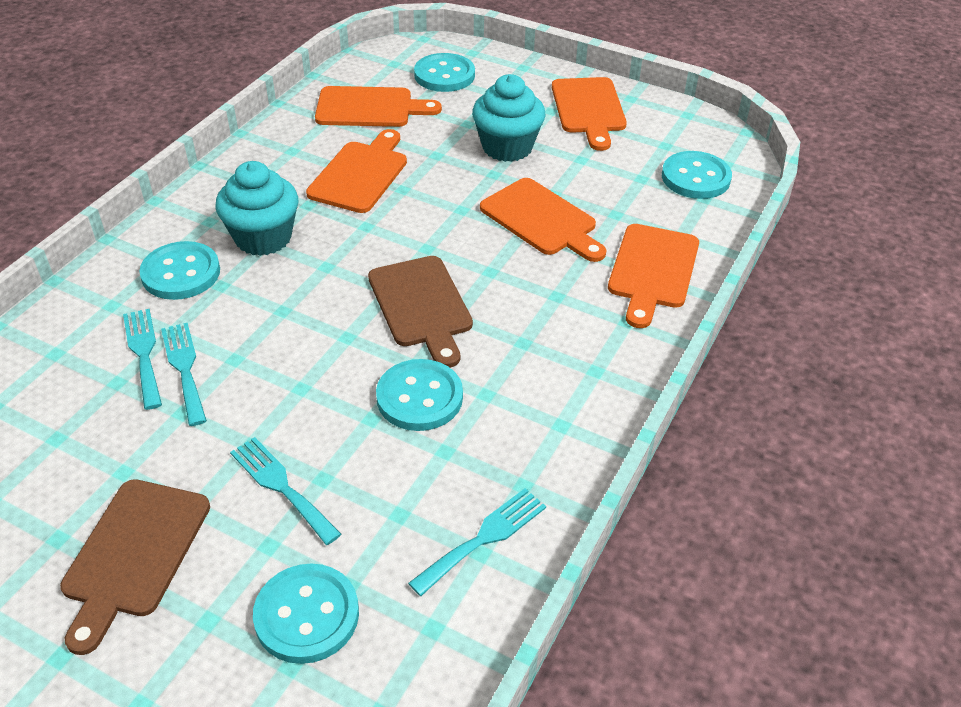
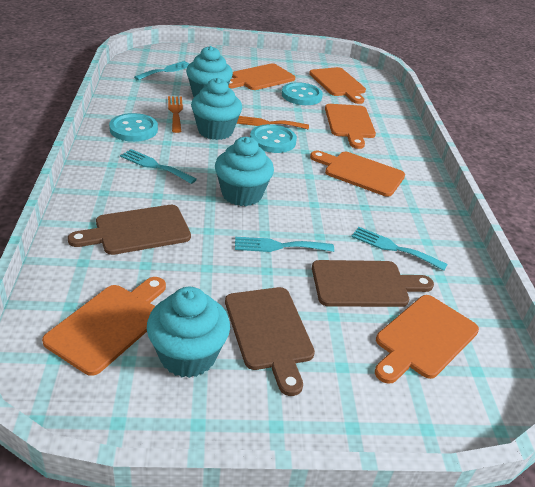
brown cutting board: [60,479,210,655] [368,256,473,368] = 2 -> [68,205,191,255] [225,287,315,396] [312,260,434,307] = 3
orange cutting board: [306,129,407,213] [315,86,442,127] [480,178,606,262] [552,77,627,151] [608,224,699,328] = 5 -> [42,277,166,376] [228,64,295,90] [309,67,366,104] [310,151,405,197] [325,104,376,149] [375,295,479,384] = 6
orange fork: none = 0 -> [168,96,183,133] [236,116,309,129] = 2
turquoise button: [139,241,220,300] [253,564,359,664] [376,359,463,431] [414,53,475,92] [662,151,732,199] = 5 -> [109,113,158,142] [250,124,297,153] [282,82,323,105] = 3
turquoise cupcake: [215,161,298,256] [472,74,546,162] = 2 -> [147,287,230,378] [186,46,233,97] [191,78,242,140] [215,137,274,206] = 4

